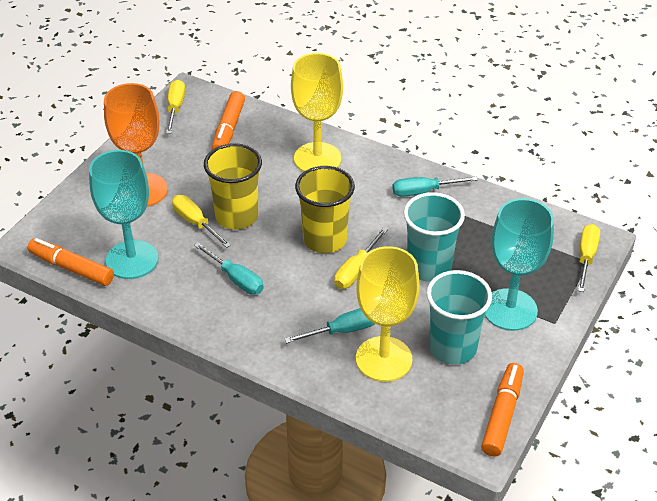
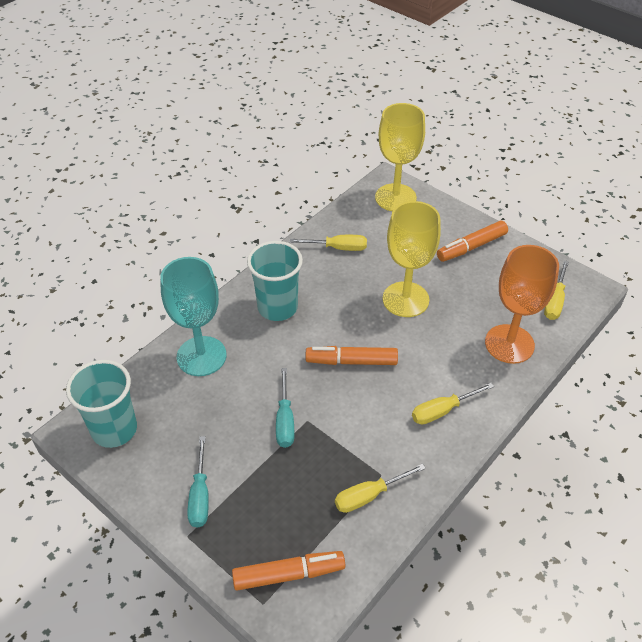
turquoise goblet: [89,150,158,279] [485,198,554,331] = 2 -> [160,257,226,376] = 1
turquoise screwdriver: [194,242,264,294] [285,308,375,343] [392,176,478,197] = 3 -> [187,436,209,528] [276,368,294,448] = 2
yellow cup: [204,143,262,230] [295,166,355,253] = 2 -> none = 0

